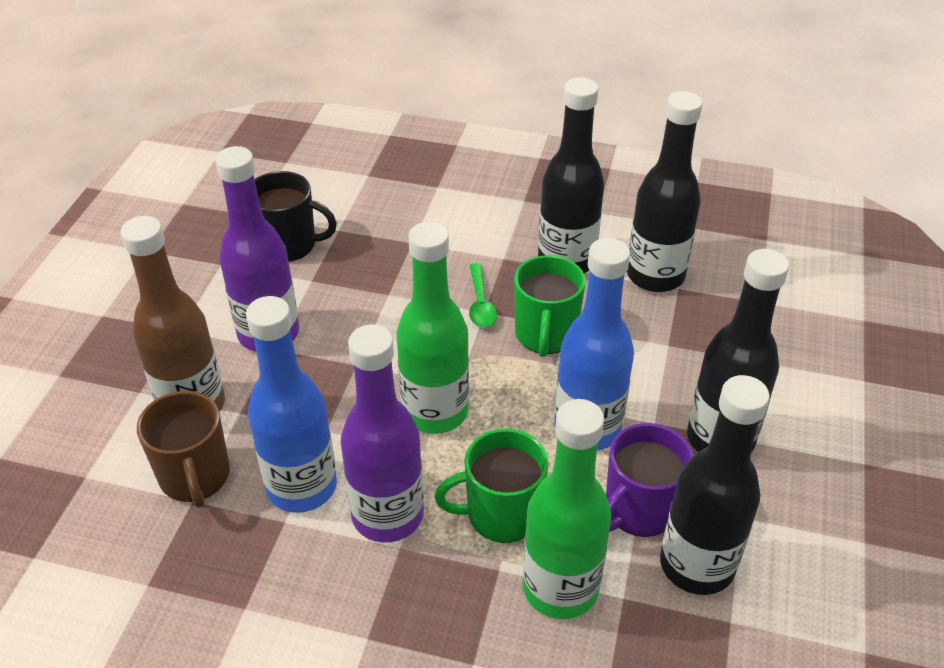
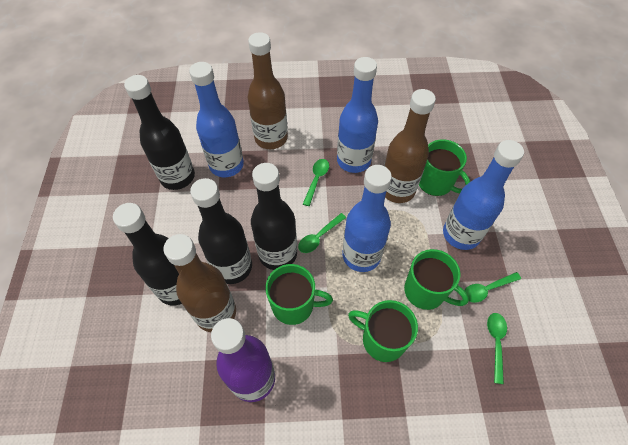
black mug: [255,171,337,262] = 1 -> none = 0
blue bottle: [246,296,337,513] [554,238,634,451] = 2 -> [189,62,244,177] [337,57,378,173] [342,165,392,272] [443,140,524,250] = 4
brown bottle: [120,216,225,412] = 1 -> [163,234,236,332] [248,32,288,149] [384,89,436,203] = 3
brown mug: [137,391,230,508] = 1 -> none = 0
green bottle: [396,222,469,434] [523,399,611,619] = 2 -> none = 0
green mug: [435,429,549,543] [514,255,586,357] = 2 -> [265,264,333,325] [348,300,418,362] [404,249,469,310] [419,139,470,196] = 4
green spoon: [469,263,497,327] = 1 -> [298,213,346,253] [303,159,329,206] [464,272,521,303] [487,313,507,384] = 4
purple bottle: [215,146,299,352] [341,325,424,542] = 2 -> [211,318,275,402] = 1
purple mug: [606,423,694,537] = 1 -> none = 0

